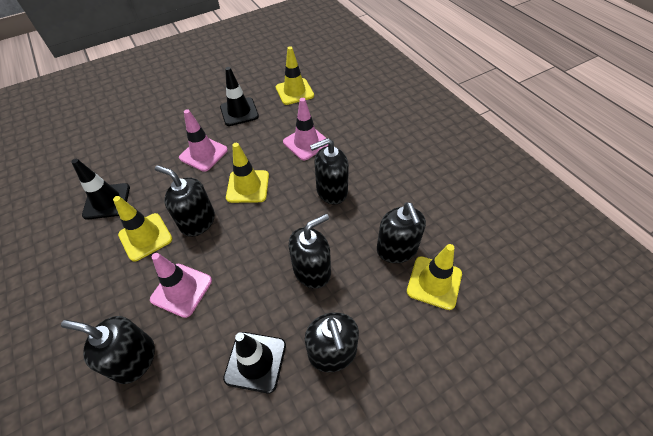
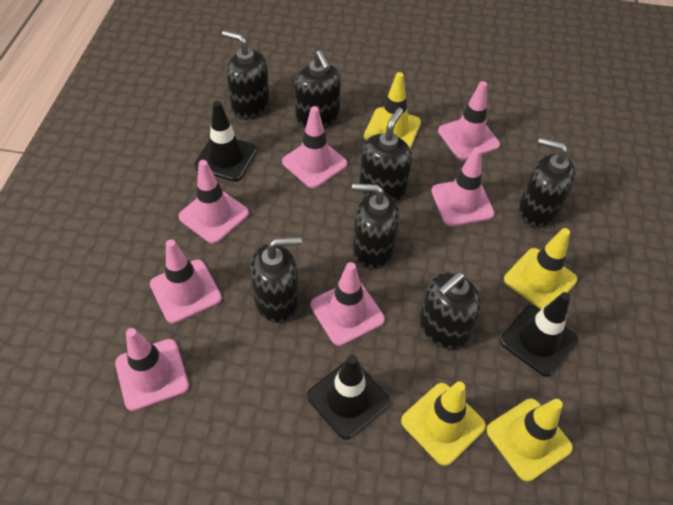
black soap dispenser: [61,316,155,384] [155,165,215,237] [288,214,331,288] [305,312,359,372] [310,138,349,204] [377,202,426,263] = 6 -> [222,31,270,120] [250,237,302,323] [295,50,341,129] [352,184,400,269] [359,108,412,202] [419,272,482,350] [519,138,576,228] = 7
pink traffic cone: [150,253,212,318] [179,109,228,172] [283,98,328,160] = 3 -> [115,328,189,411] [150,239,222,324] [178,160,249,244] [282,106,347,188] [310,262,385,346] [431,147,495,226] [438,81,500,161] = 7

